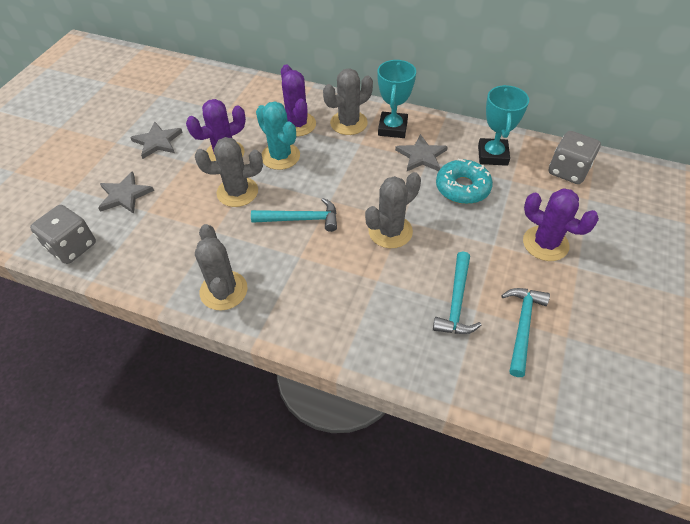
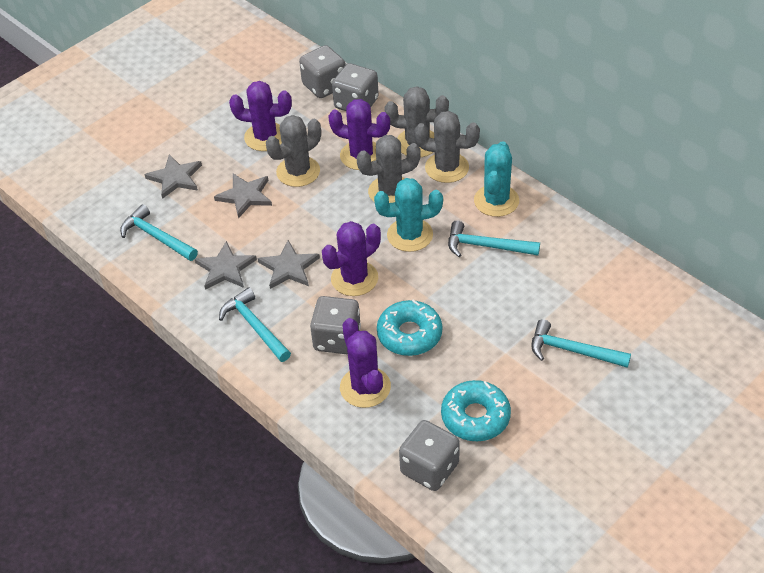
grey dice: [30,205,96,264] [548,131,601,184] = 2 -> [299,45,345,98] [310,296,361,355] [332,63,379,111] [399,420,460,491] = 4
grey star: [98,171,154,214] [130,122,182,159] [395,134,448,171] = 3 -> [144,155,202,199] [195,241,257,290] [214,174,272,219] [258,240,320,289] = 4
purple cactus: [186,99,246,161] [281,64,316,137] [523,188,599,261] = 3 -> [229,81,292,151] [322,221,381,296] [328,99,390,170] [340,318,391,408] = 4
turquoise cactus: [256,101,300,170] = 1 -> [374,178,443,252] [474,141,519,217] = 2
turquoise donut: [436,159,493,204] = 1 -> [377,299,443,356] [441,380,511,441] = 2
turquoise hammer: [251,198,337,232] [433,251,481,334] [501,288,550,377] = 3 -> [120,204,198,261] [219,288,291,362] [448,220,540,257] [531,319,631,368] = 4
turquoise trophy: [378,60,416,138] [478,85,529,166] = 2 -> none = 0

